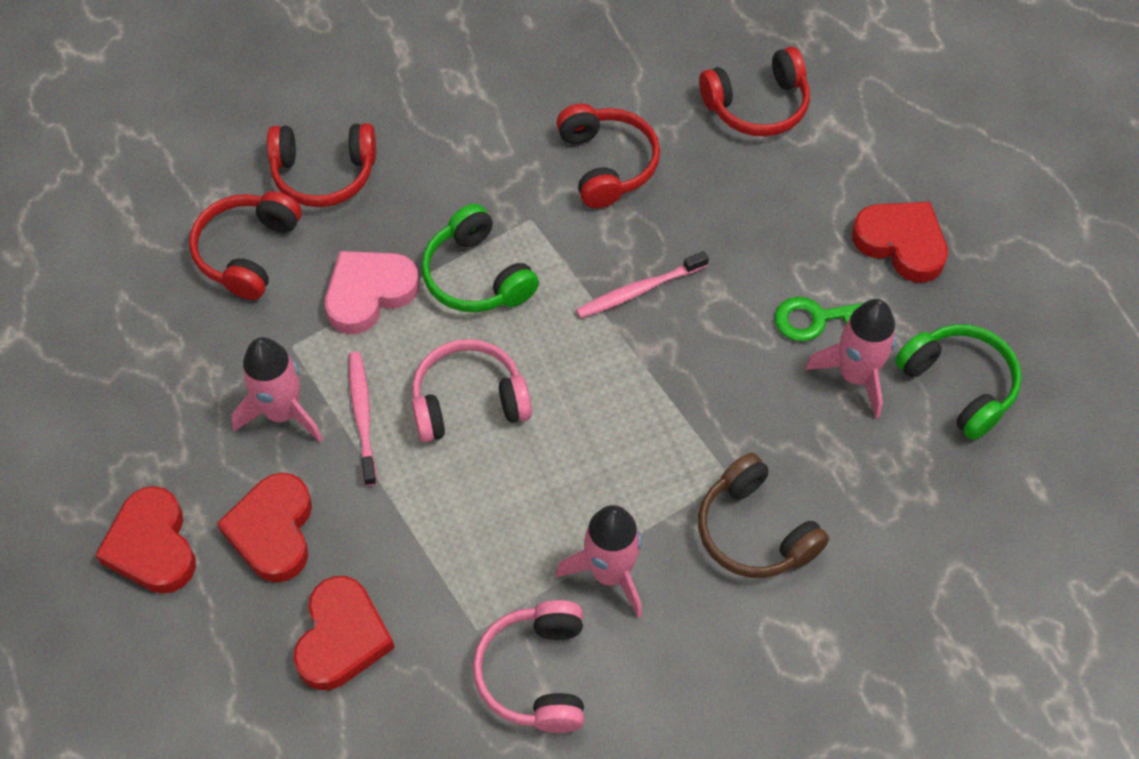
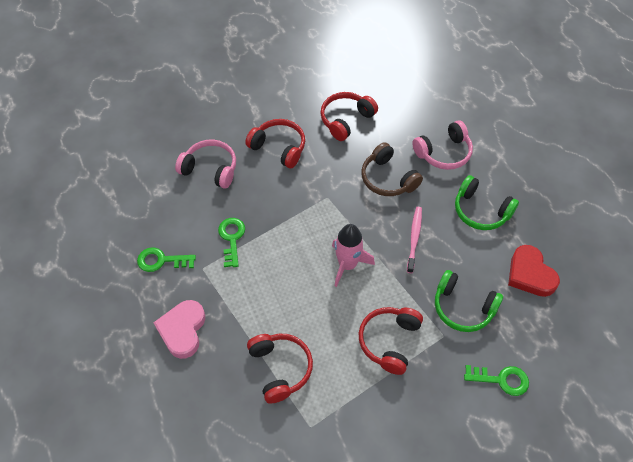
green key: [775,297,863,342] = 1 -> [137,247,196,272] [218,218,245,267] [464,365,529,396] = 3
pink rocket: [231,337,323,442] [556,505,642,618] [805,299,896,419] = 3 -> [332,224,375,287] = 1
pink toothbrush: [349,352,377,486] [576,251,709,318] = 2 -> [407,207,422,273] = 1
red heart: [95,486,196,594] [217,473,312,582] [294,576,395,690] [852,202,948,283] = 4 -> [508,245,560,297] = 1

